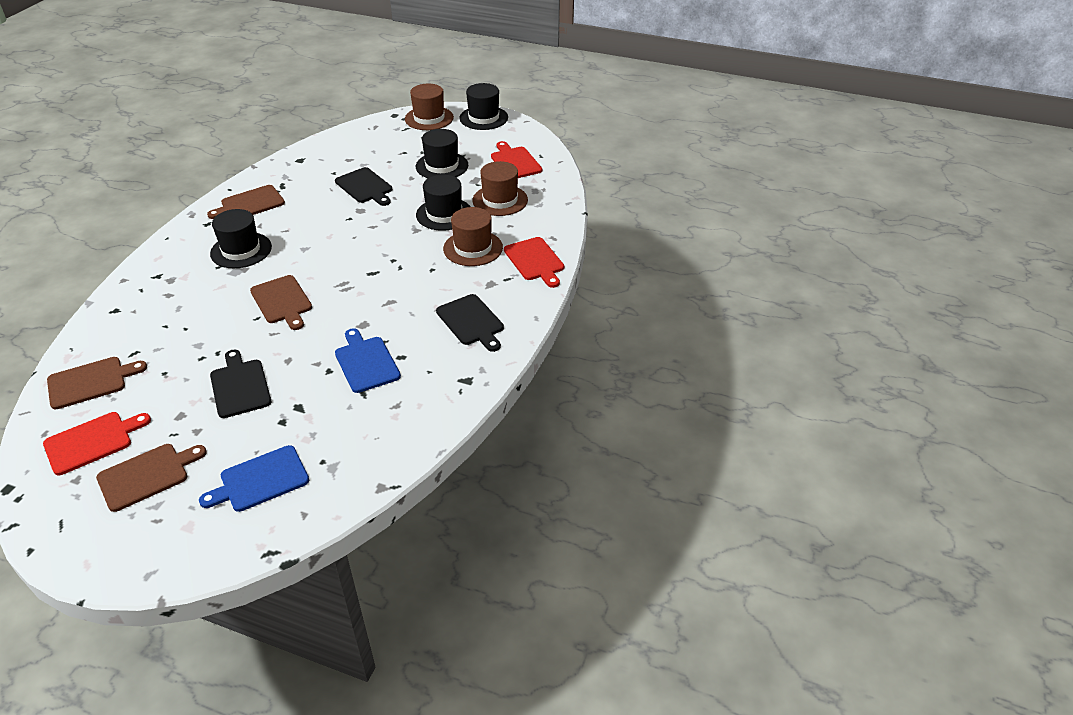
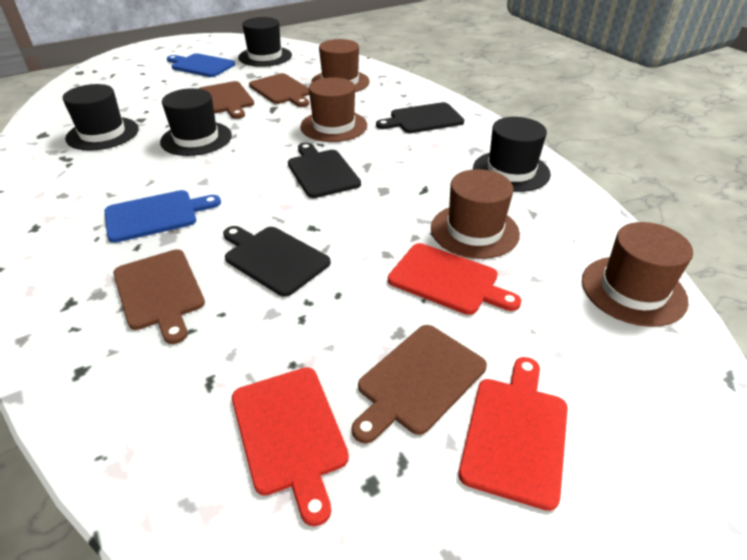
brown hat: [405,84,454,130] [443,207,503,266] [472,161,528,216] = 3 -> [300,77,367,142] [311,39,370,92] [431,169,520,259] [582,222,693,327] = 4

